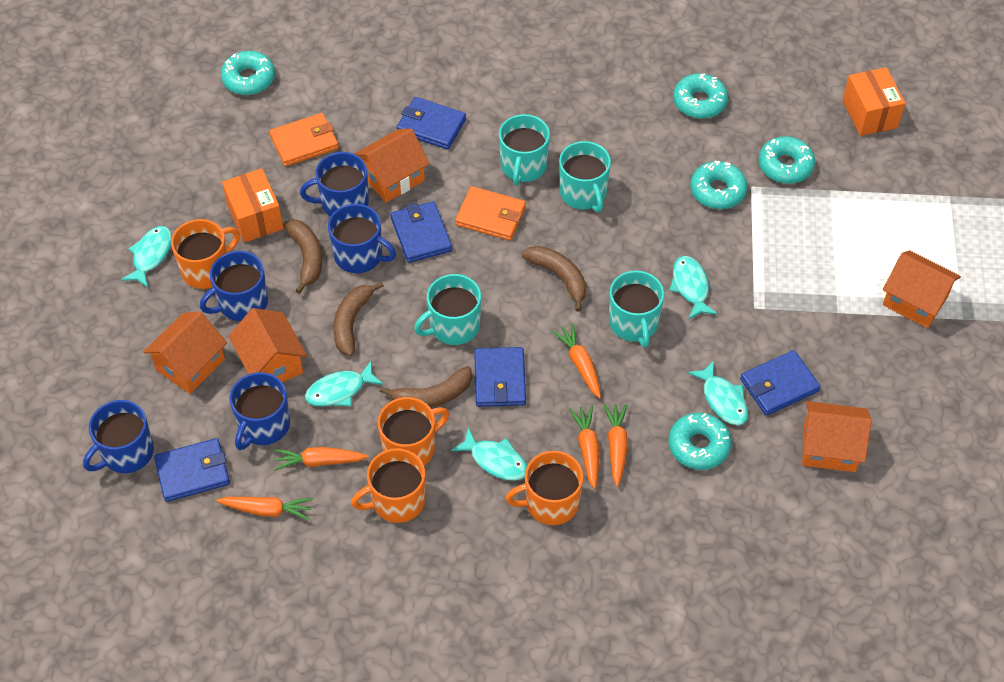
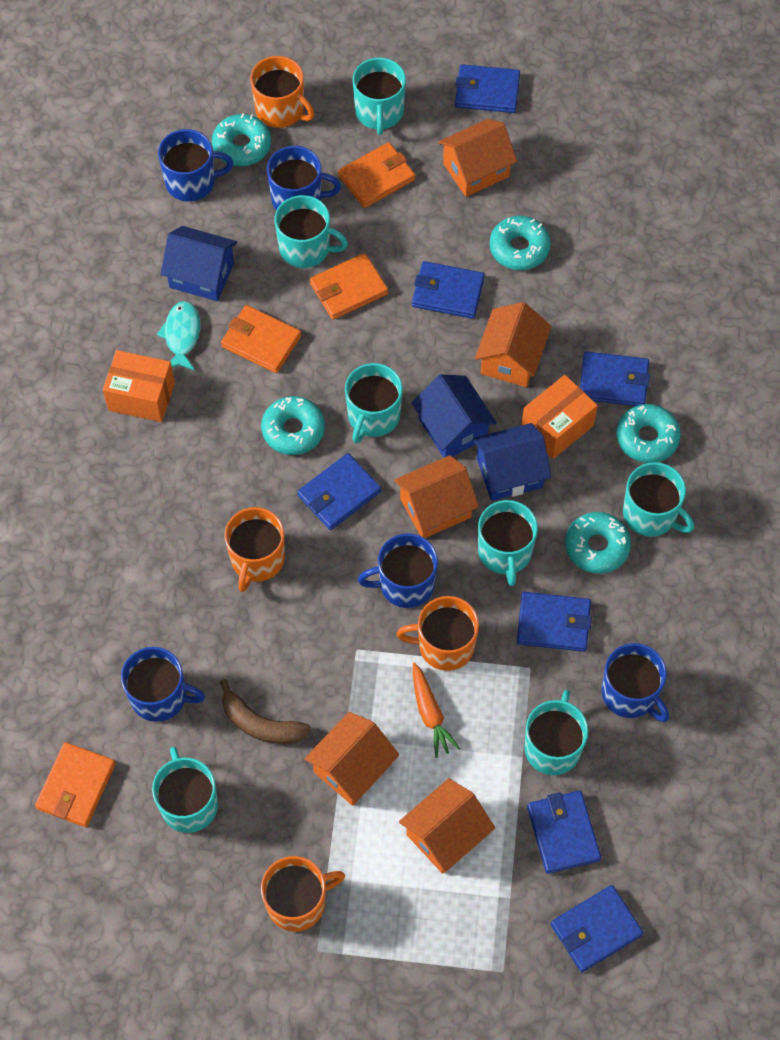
blue house: none = 0 -> [160,226,237,301] [412,374,497,457] [473,423,551,501] = 3
blue wallet: [154,438,230,502] [391,201,452,263] [396,97,466,150] [474,347,526,407] [740,350,821,416] = 5 -> [297,453,381,530] [412,261,485,319] [455,64,520,113] [517,592,592,652] [527,791,601,874] [551,885,644,972] [580,351,650,406] = 7
brown banana: [283,219,322,294] [333,281,384,356] [380,366,472,408] [522,246,586,311] = 4 -> [220,679,311,744] = 1
orange carrot: [217,497,313,520] [274,447,369,471] [552,323,601,399] [569,406,599,489] [603,404,628,487] = 5 -> [413,662,460,758] = 1
orange wallet: [269,113,339,166] [455,186,526,241] = 2 -> [35,742,116,827] [221,305,301,373] [310,253,388,320] [338,142,415,208] = 4
turquoise fish: [121,226,172,288] [305,361,383,406] [451,428,527,481] [669,256,717,320] [688,360,748,425] = 5 -> [157,301,200,371] = 1
turquoise mug: [414,274,481,345] [499,114,550,186] [559,141,611,212] [609,270,664,348] = 4 -> [152,747,218,833] [275,195,348,268] [345,363,403,443] [352,58,406,135] [478,500,538,586] [524,690,589,775] [623,462,694,537] = 7

